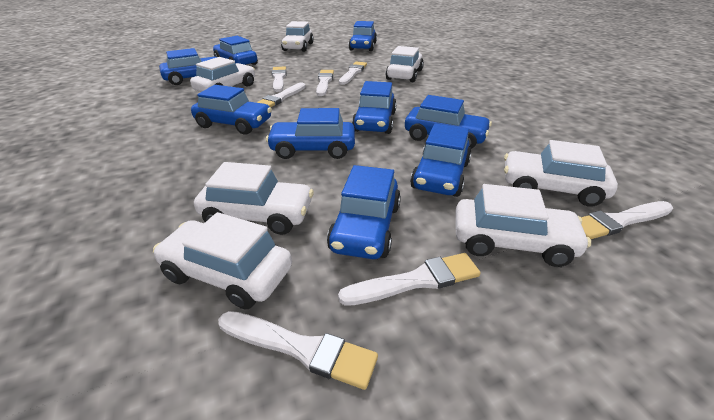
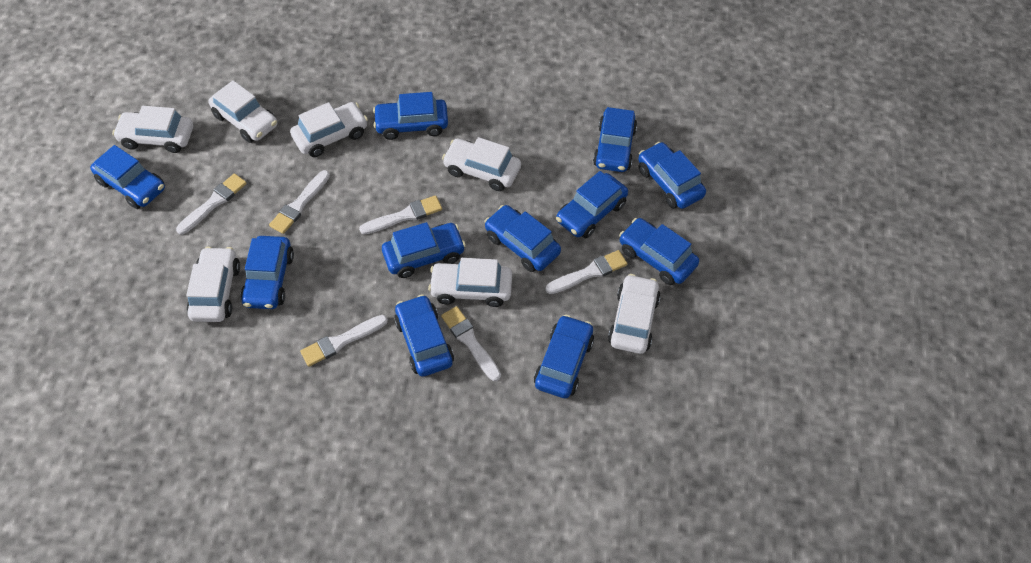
blue car: [159,48,217,85] [191,85,272,135] [213,36,258,65] [266,108,355,159] [327,165,401,259] [349,21,377,51] [352,81,397,134] [405,95,492,149] [410,123,471,197] = 9 -> [90,145,165,209] [241,236,294,309] [373,92,448,140] [382,222,466,278] [394,294,454,377] [484,205,561,272] [534,315,594,398] [556,171,628,238] [593,107,637,172] [619,218,699,285] [638,142,706,209] = 11
white brush: [218,311,378,390] [256,83,306,107] [272,67,287,92] [316,70,334,96] [338,253,481,306] [339,62,367,85] [581,201,673,239] = 7 -> [176,173,247,234] [269,170,330,234] [300,315,388,367] [359,195,442,234] [441,306,501,381] [546,250,628,294] = 6

